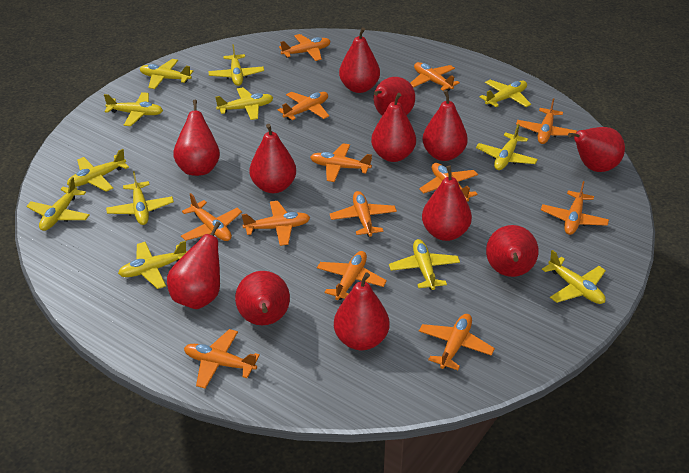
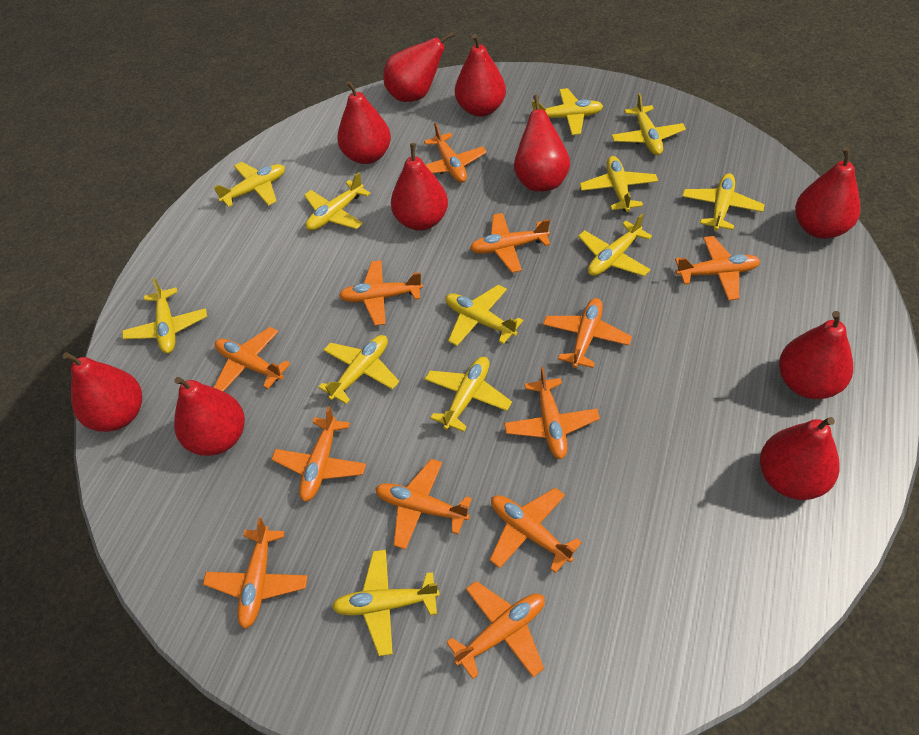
orange plane: [181,193,242,241] [184,329,260,389] [242,201,310,246] [278,92,329,120] [279,34,330,61] [310,143,372,182] [317,251,387,300] [330,191,397,237] [410,62,460,91] [419,163,478,201] [419,314,495,370] [516,98,577,144] [541,181,609,235] = 13 -> [203,518,308,629] [214,327,291,392] [271,406,366,502] [339,260,423,326] [375,459,472,550] [424,123,487,183] [446,581,545,679] [470,213,550,273] [490,488,582,573] [504,367,600,459] [543,298,632,368] [675,236,760,301] = 12
red pear: [167,221,221,309] [173,100,220,176] [235,271,290,326] [249,124,296,193] [334,273,390,350] [339,27,380,93] [371,93,416,162] [374,77,415,116] [422,90,468,161] [422,166,472,241] [486,225,539,277] [568,127,625,172] = 12 -> [63,352,142,432] [174,377,245,456] [337,81,391,164] [383,32,454,102] [391,143,448,231] [455,34,506,117] [514,94,570,191] [760,417,840,500] [779,311,853,399] [795,148,860,239] = 10

